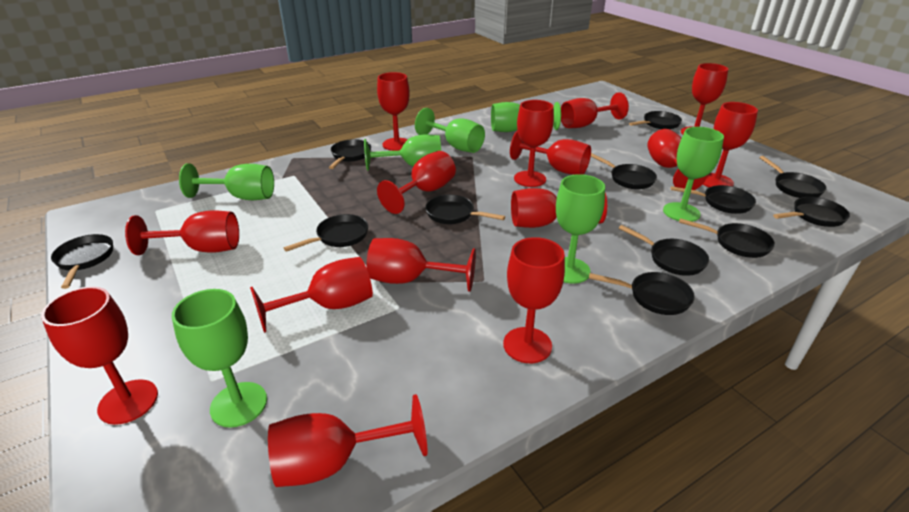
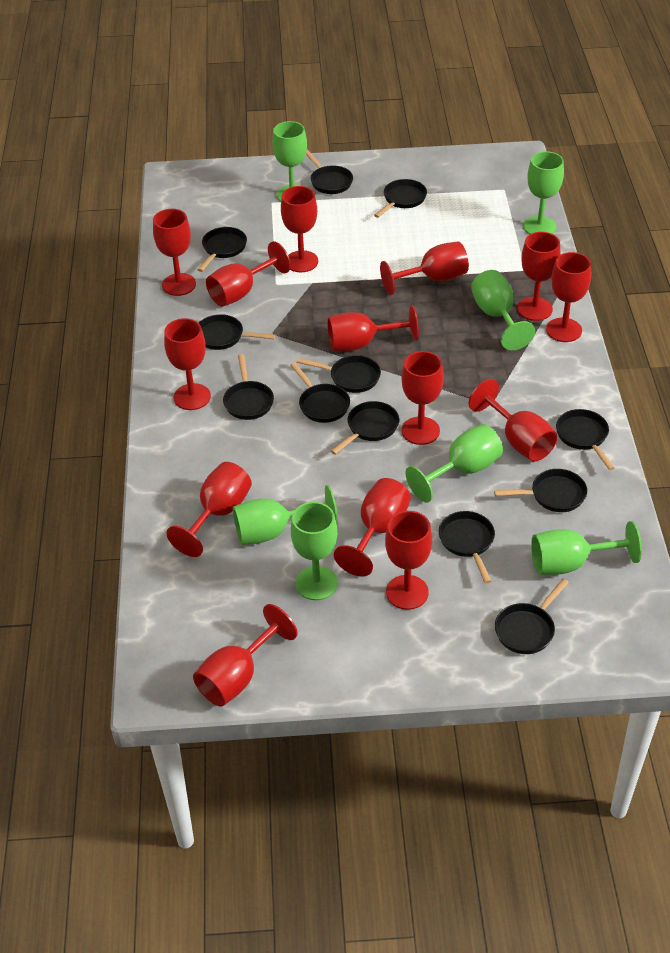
red goblet: [41,286,158,425] [125,210,239,255] [250,257,373,333] [268,394,427,487] [366,238,476,292] [377,72,410,151] [377,151,456,214] [503,237,565,363] [510,130,591,175] [511,188,607,228] [514,100,554,187] [561,92,629,128] [647,129,707,190] [681,63,728,134] [703,102,758,187] = 15 -> [153,209,196,296] [164,318,211,410] [166,462,252,557] [193,604,298,707] [206,241,291,307] [281,186,318,272] [327,305,419,351] [334,478,411,576] [380,241,469,295] [385,511,432,610] [402,351,444,445] [469,379,558,462] [517,232,561,321] [546,252,591,342] = 14

